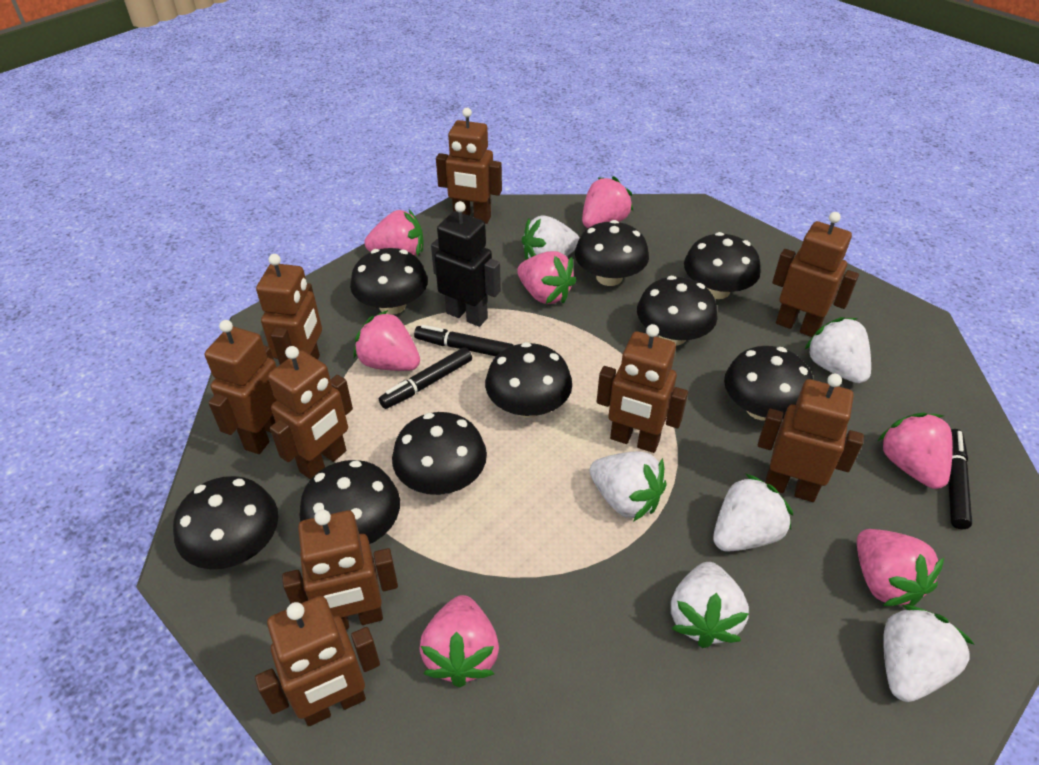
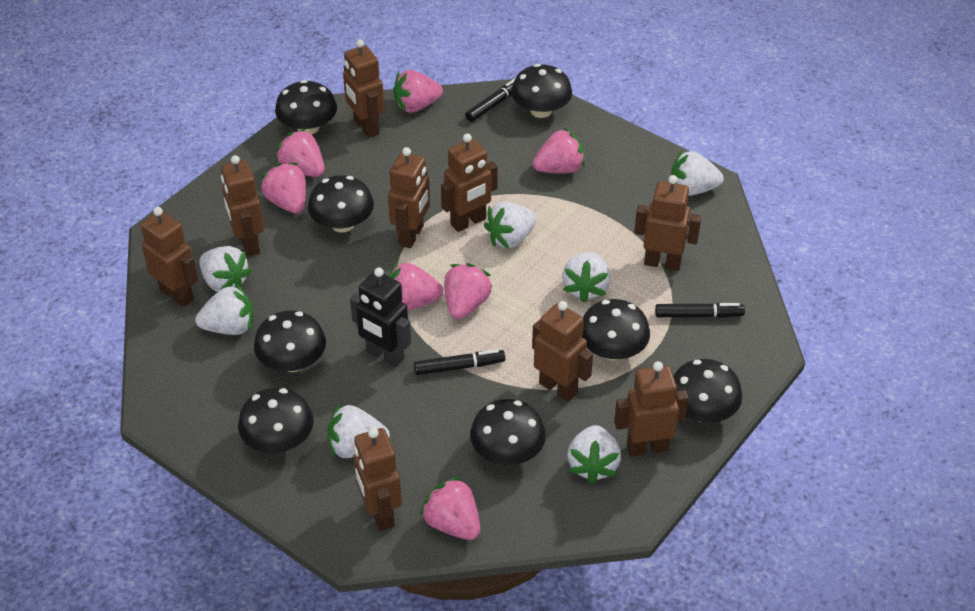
black mushroom: [173,476,278,569] [299,460,400,544] [350,248,428,315] [392,412,487,495] [485,342,572,418] [575,220,649,286] [637,276,718,346] [684,232,761,299] [724,346,813,420] = 9 -> [238,388,314,453] [254,310,326,372] [275,80,337,135] [308,175,374,232] [470,399,546,465] [511,64,572,118] [582,299,650,361] [674,359,742,423] = 8
white strawberry: [522,216,580,260] [590,451,667,522] [671,562,749,648] [713,474,793,552] [804,317,871,383] [883,605,975,702] = 6 -> [195,284,253,335] [199,246,252,292] [327,404,390,458] [484,202,537,248] [562,252,611,303] [567,425,621,484] [671,151,724,196] = 7

